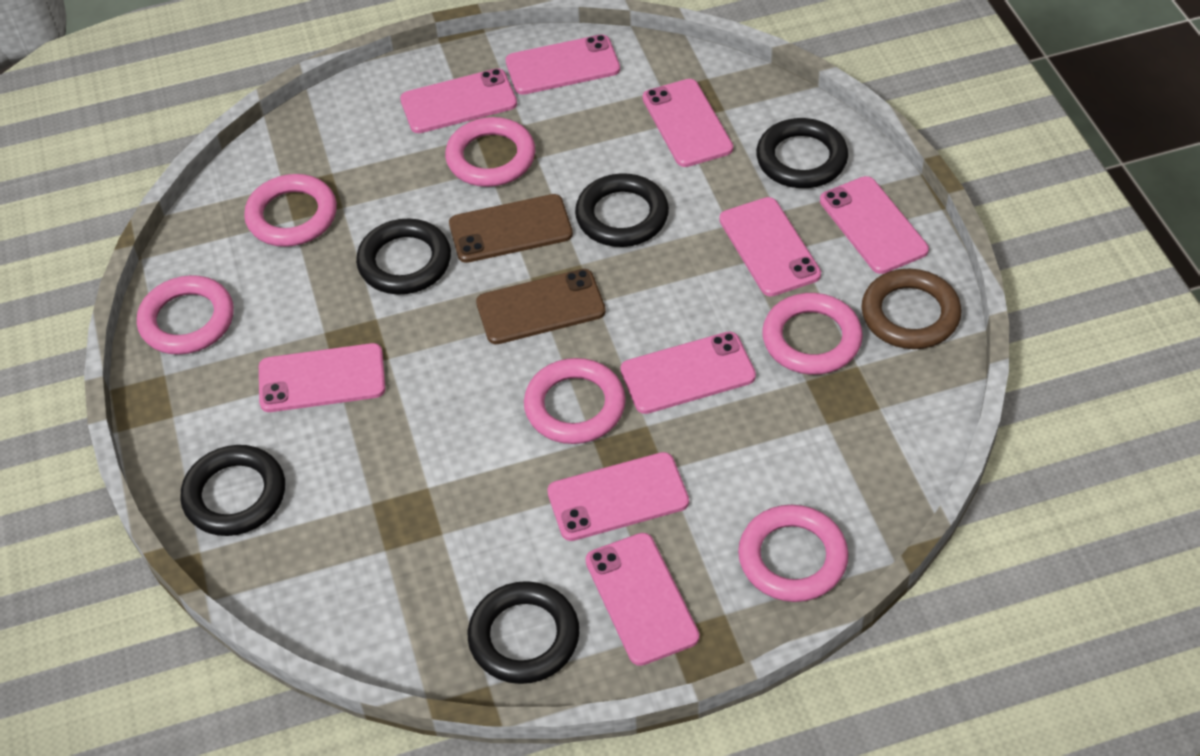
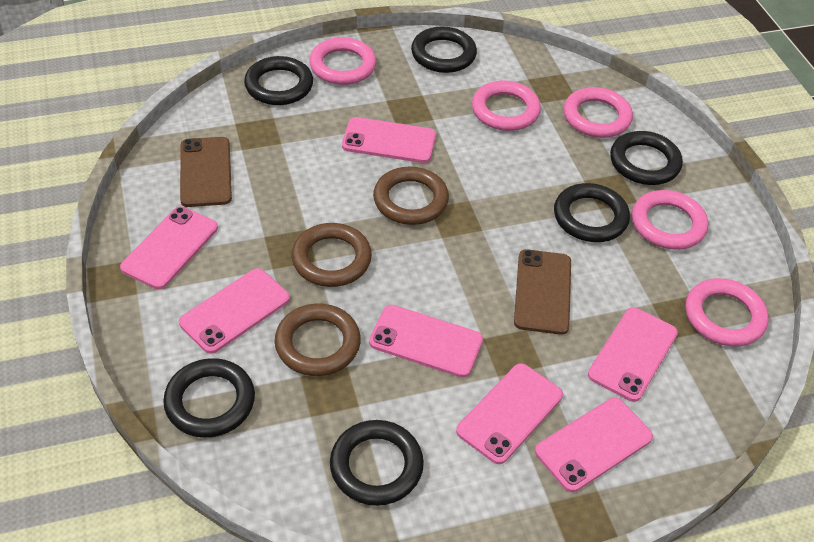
black ring: [180,445,285,536] [356,219,451,295] [468,581,579,684] [575,173,669,247] [756,118,848,188] = 5 -> [163,358,255,438] [244,56,313,105] [330,420,424,506] [411,26,477,73] [554,183,630,242] [610,131,683,185] = 6
brown ring: [861,269,961,349] = 1 -> [275,304,361,376] [292,223,372,287] [373,166,449,225] = 3
pink phone: [259,343,385,412] [400,68,517,133] [506,35,620,95] [547,452,689,541] [585,533,699,666] [620,332,756,414] [643,79,733,167] [719,197,821,297] [820,176,929,274] = 9 -> [120,207,218,289] [179,268,290,354] [342,117,436,163] [369,305,483,378] [456,363,563,464] [535,398,653,492] [588,307,678,402] = 7
pink ring: [137,275,234,355] [244,174,337,247] [445,117,535,187] [524,358,626,444] [738,505,848,602] [762,293,863,375] = 6 -> [309,37,376,85] [472,81,541,131] [564,87,633,138] [632,190,708,250] [686,278,769,347] = 5

